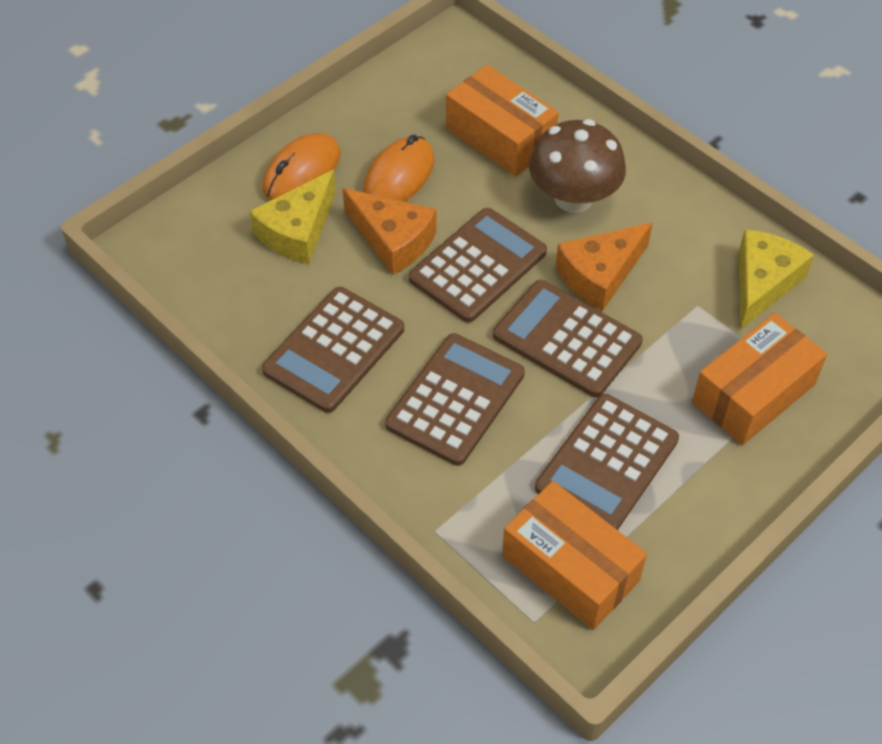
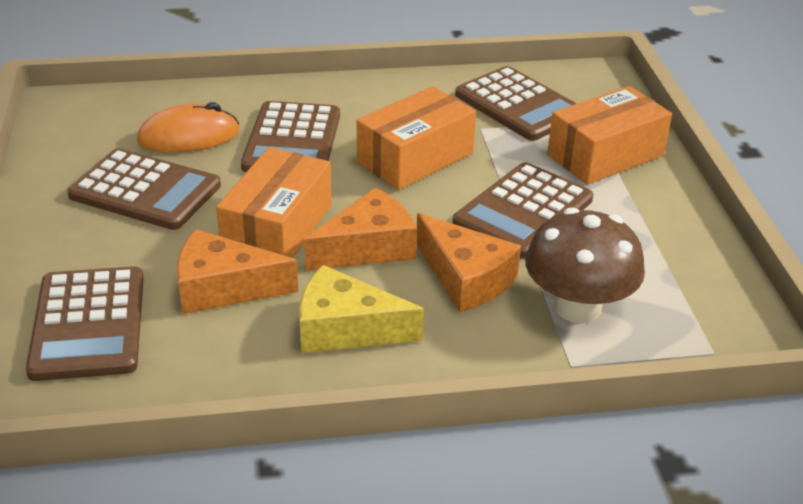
orange cheese: [342,188,437,275] [556,223,653,311] = 2 -> [177,229,298,314] [304,187,417,271] [417,213,521,312] = 3
orange mouse: [262,133,341,200] [363,135,434,202] = 2 -> [137,102,240,153] = 1
yellow cheese: [250,170,336,264] [739,229,814,330] = 2 -> [299,265,424,353] = 1

